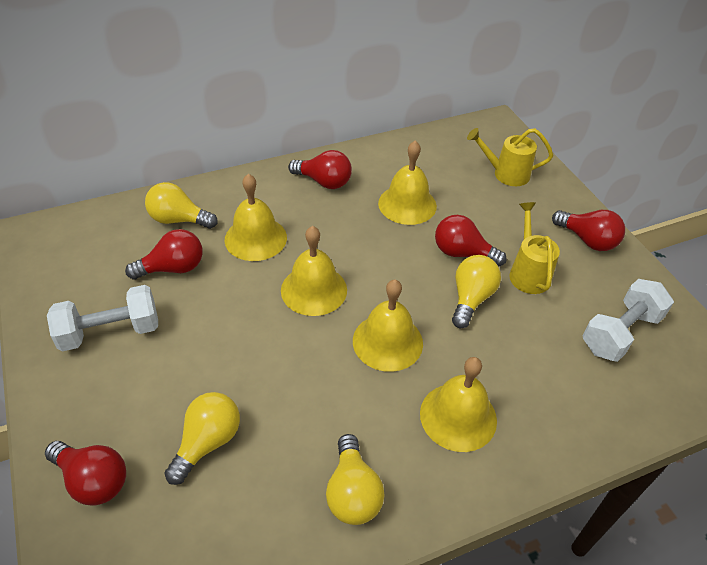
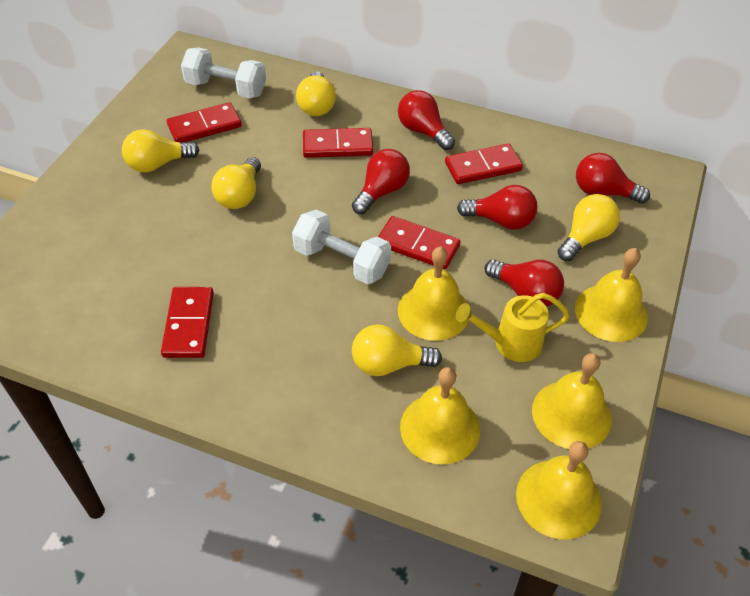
red domino: none = 0 -> [161,287,214,358] [167,102,241,143] [303,128,373,158] [378,216,461,270] [445,144,523,184] = 5
yellow light bulb: [145,182,218,229] [164,392,240,485] [326,434,385,525] [452,255,501,328] = 4 -> [122,129,199,172] [211,157,261,209] [296,71,336,116] [352,324,442,376] [557,194,620,261] = 5
yellow watering can: [467,128,553,186] [509,202,560,294] = 2 -> [456,293,570,362] = 1

